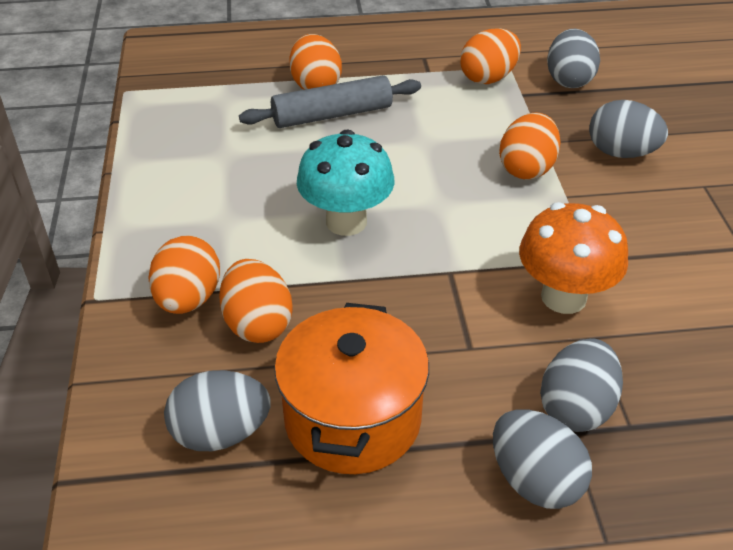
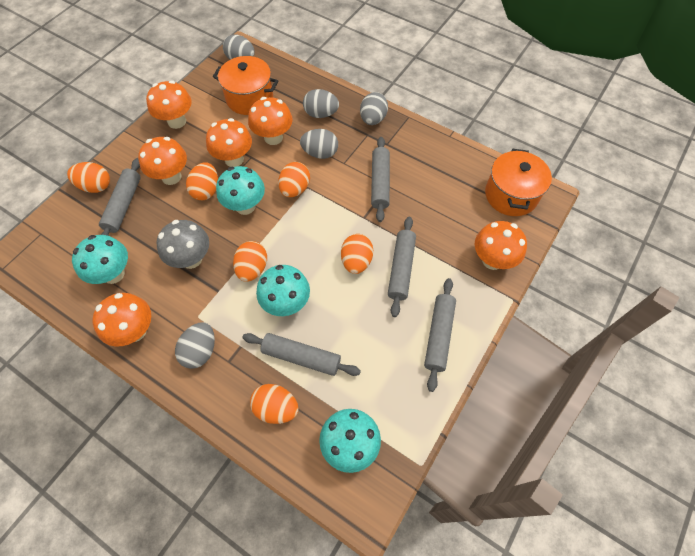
grey mushroom: none = 0 -> [156,220,209,269] = 1
grey rolling pin: [239,75,421,128] = 1 -> [99,158,141,236] [242,333,361,376] [371,137,390,222] [388,217,416,317] [424,278,456,392] = 5
orange egg: [148,235,220,314] [219,259,293,343] [289,34,342,90] [461,28,521,84] [499,112,561,180] = 5 -> [67,162,110,193] [186,162,218,200] [233,241,267,282] [250,384,299,424] [278,162,310,197] [341,234,373,274] = 6
orange mushroom: [519,202,628,314] = 1 -> [92,293,151,347] [138,137,187,185] [146,80,192,129] [206,118,252,167] [248,97,293,145] [475,221,527,270] = 6
orange pot: [274,303,429,474] = 1 -> [213,56,278,115] [485,149,552,216] = 2
turquoise mushroom: [297,129,395,236] = 1 -> [72,235,128,284] [216,166,265,215] [256,265,310,316] [319,409,381,473] = 4

